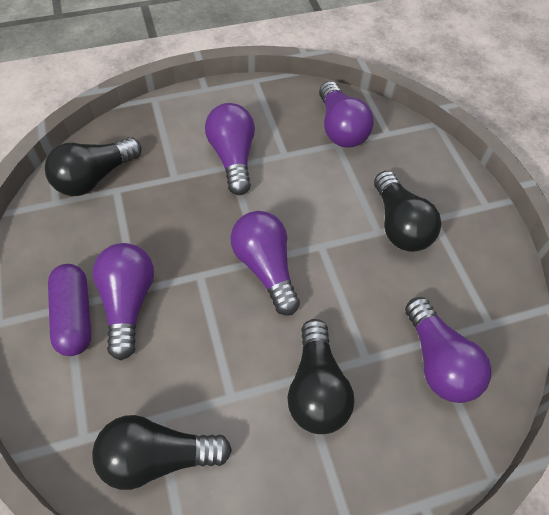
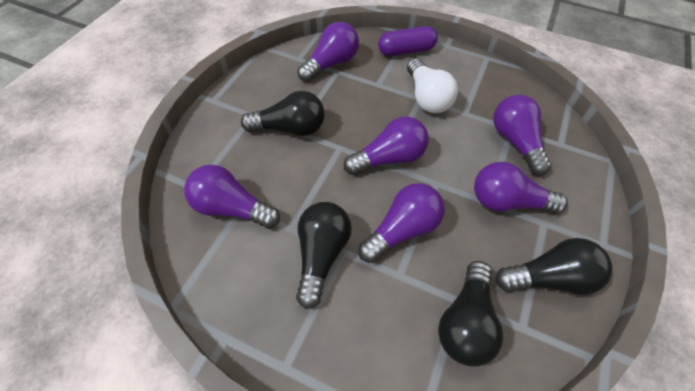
purple light bulb: [93,243,154,360] [205,103,255,195] [230,211,300,315] [319,81,373,147] [405,297,491,403] = 5 -> [184,165,280,229] [297,22,359,82] [344,116,429,175] [358,183,445,263] [474,162,568,214] [493,95,551,175] = 6
white light bulb: none = 0 -> [407,58,458,113] = 1

